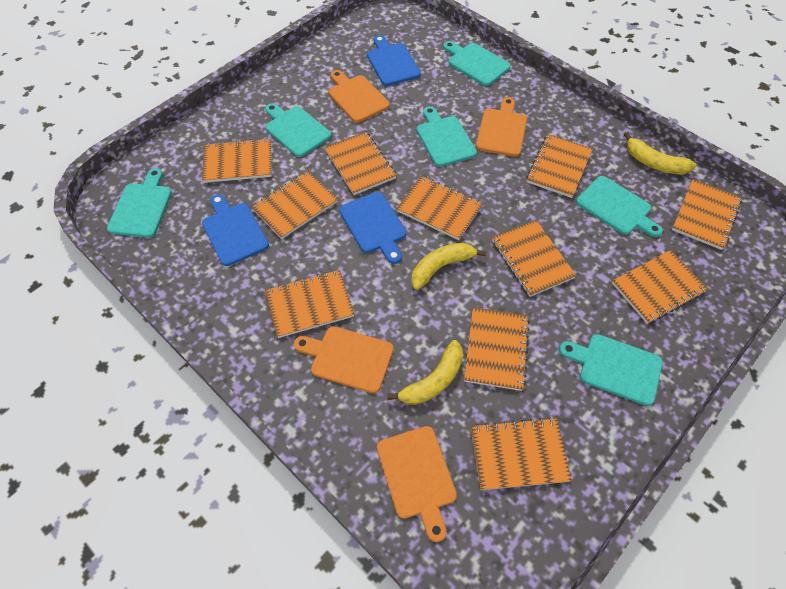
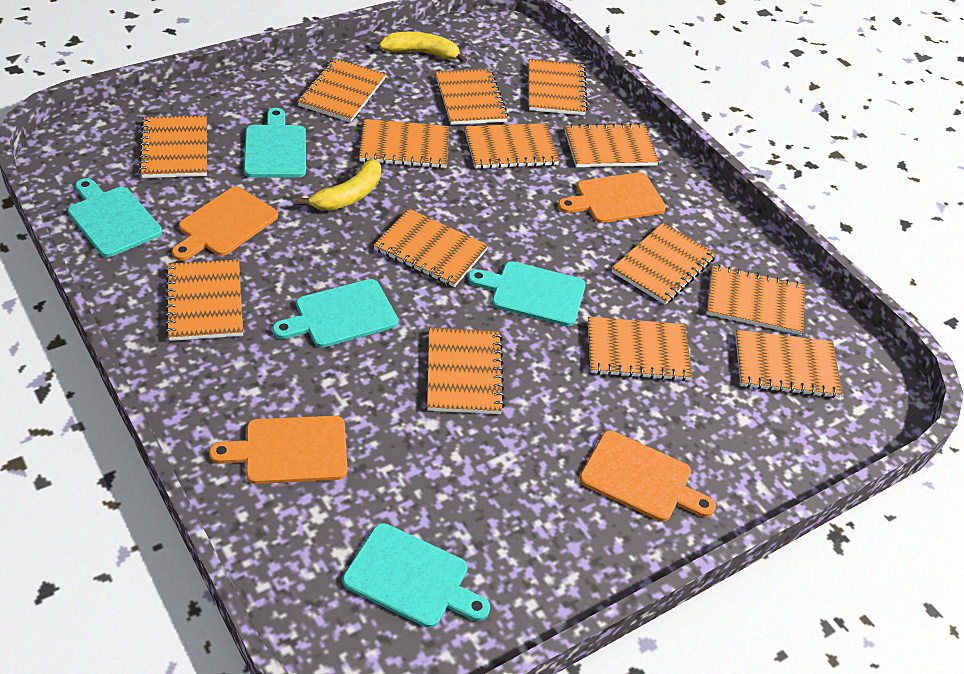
blue cutting board: [202,194,269,266] [339,192,407,264] [367,35,421,86] = 3 -> none = 0
orange notebook: [202,138,272,183] [252,171,338,239] [265,270,354,338] [324,131,397,195] [397,176,483,240] [464,307,530,391] [471,417,572,490] [492,220,577,297] [526,134,593,198] [612,250,708,324] [672,179,742,250] = 11 -> [139,116,207,178] [165,259,243,341] [297,58,386,122] [359,119,449,168] [373,209,488,287] [427,327,505,414] [435,69,509,125] [465,123,560,169] [529,59,588,115] [565,123,659,167] [588,317,693,381] [612,223,716,305] [706,265,805,335] [735,330,843,398] = 14
turquoise cutting board: [107,168,172,238] [265,103,331,157] [417,106,477,167] [443,41,511,86] [559,334,663,406] [576,176,663,237] = 6 -> [68,178,162,257] [244,108,306,177] [272,279,398,348] [343,523,490,628] [468,261,586,326] = 5
yellow banana: [387,340,463,405] [411,243,486,290] [624,132,696,175] = 3 -> [297,159,381,211] [379,32,467,64] = 2

